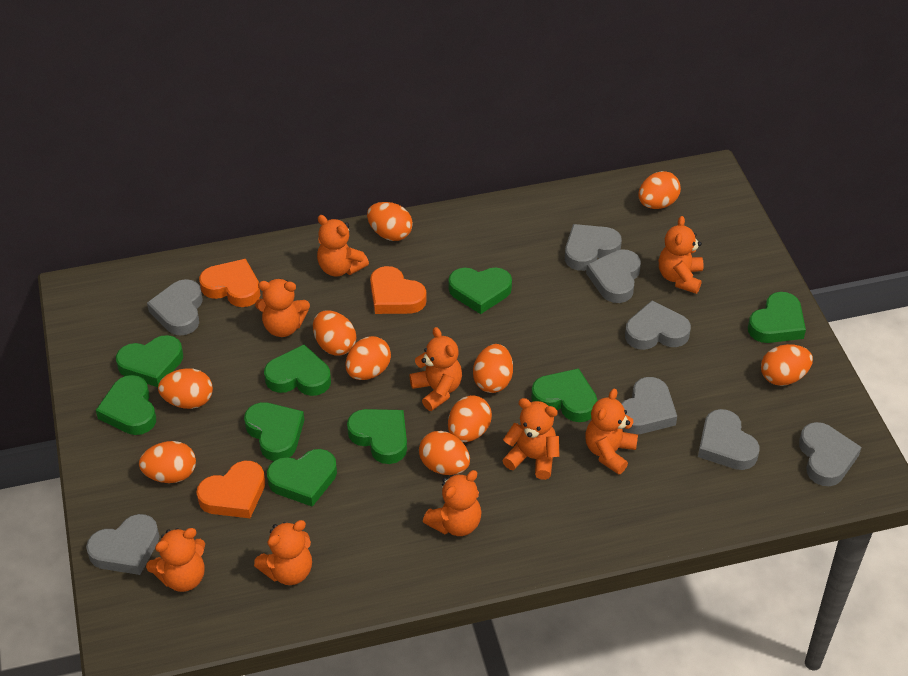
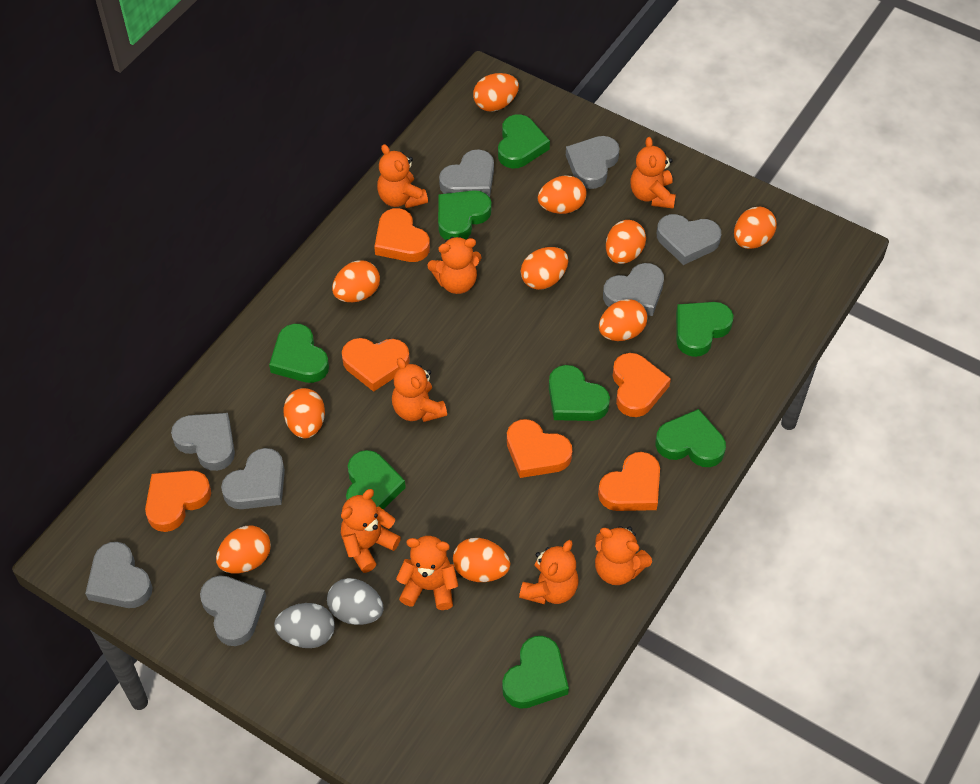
green heart: [96,375,156,435] [116,335,183,387] [244,402,304,461] [264,345,331,396] [267,449,337,507] [347,409,407,464] [448,267,512,314] [531,368,597,422] [748,292,806,343] = 9 -> [269,324,329,383] [346,450,406,509] [438,190,491,240] [498,114,550,168] [502,636,569,709] [549,365,610,421] [655,409,726,467] [676,302,733,357] = 8
grey egg: none = 0 -> [274,603,335,648] [327,578,384,625] = 2
orange heart: [196,461,265,518] [199,259,260,307] [370,266,427,314] = 3 -> [145,470,211,532] [342,338,410,392] [374,208,430,262] [507,419,572,478] [598,452,660,511] [613,353,671,417] = 6
orange teddy bear: [146,528,205,592] [254,520,312,585] [255,279,310,337] [317,215,369,277] [409,327,462,411] [423,470,481,536] [502,398,560,480] [585,389,638,475] [659,216,704,294] = 9 -> [341,489,401,573] [377,144,428,208] [392,358,447,422] [396,536,458,610] [428,237,481,294] [519,540,579,604] [595,526,652,585] [630,137,676,209] = 8

